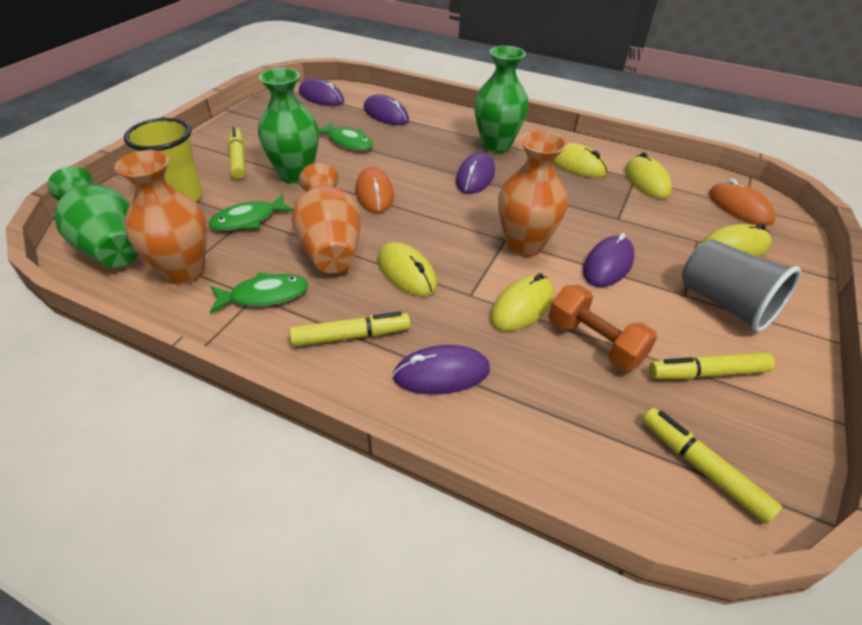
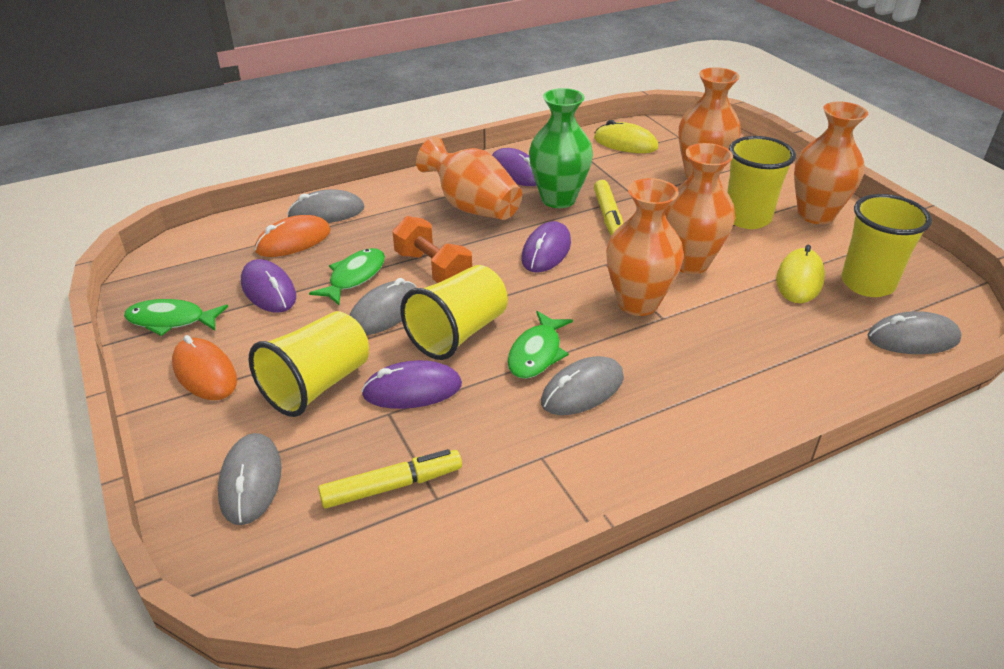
green vase: [47,166,138,267] [258,68,319,184] [474,46,529,153] = 3 -> [529,88,593,208] = 1
grey cup: [682,239,801,332] = 1 -> none = 0
grey mouse: none = 0 -> [218,433,282,525] [287,189,364,223] [349,278,417,335] [541,356,624,415] [867,311,962,354] = 5
orange vase: [115,150,207,285] [292,163,361,273] [498,130,568,257] = 3 -> [416,137,522,220] [606,178,684,316] [665,143,735,274] [678,67,741,178] [794,101,868,224] = 5
purple mouse: [299,78,344,106] [364,94,409,125] [393,345,490,395] [456,152,495,194] [583,233,635,287] = 5 -> [241,259,296,313] [361,360,462,409] [492,148,537,186] [521,221,571,273] = 4
yellow cup: [124,118,202,202] = 1 -> [249,311,369,417] [401,265,508,360] [727,136,796,229] [841,194,932,297] = 4
yellow marker: [228,126,245,179] [289,311,410,347] [642,408,782,524] [649,352,775,379] = 4 -> [318,449,462,508] [594,180,623,236] = 2
yellow mouse: [378,242,437,296] [490,273,554,331] [553,143,608,178] [625,152,672,199] [702,224,772,256] = 5 -> [594,120,658,153] [776,245,825,303] = 2

